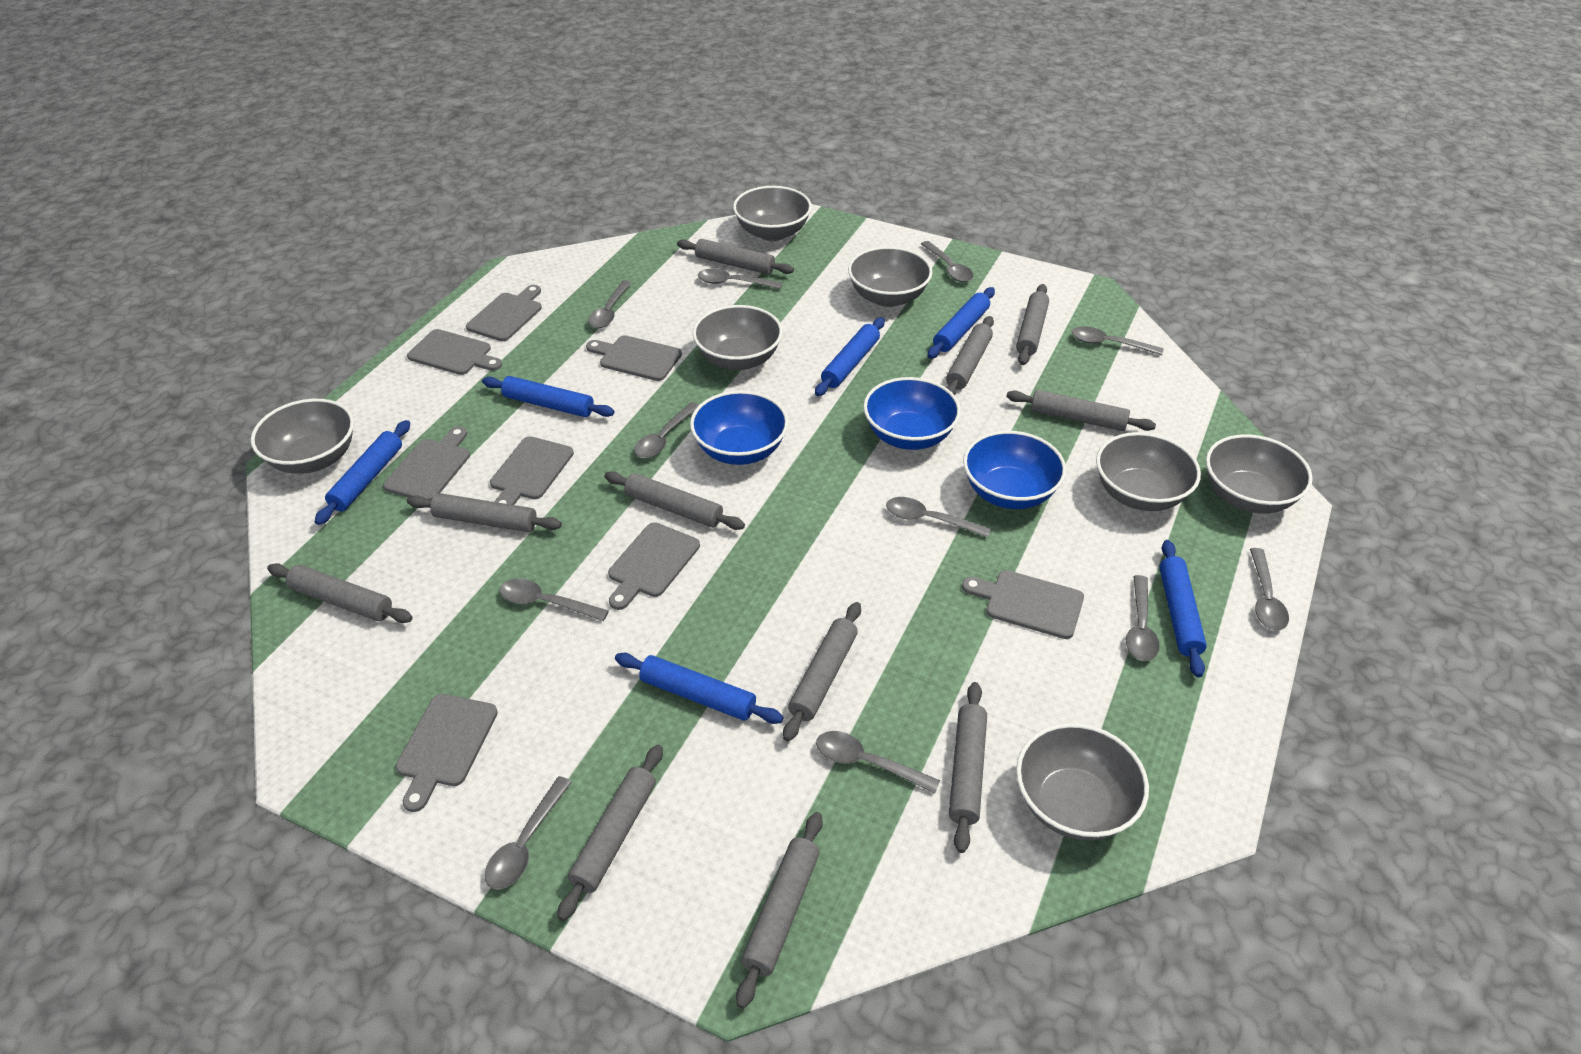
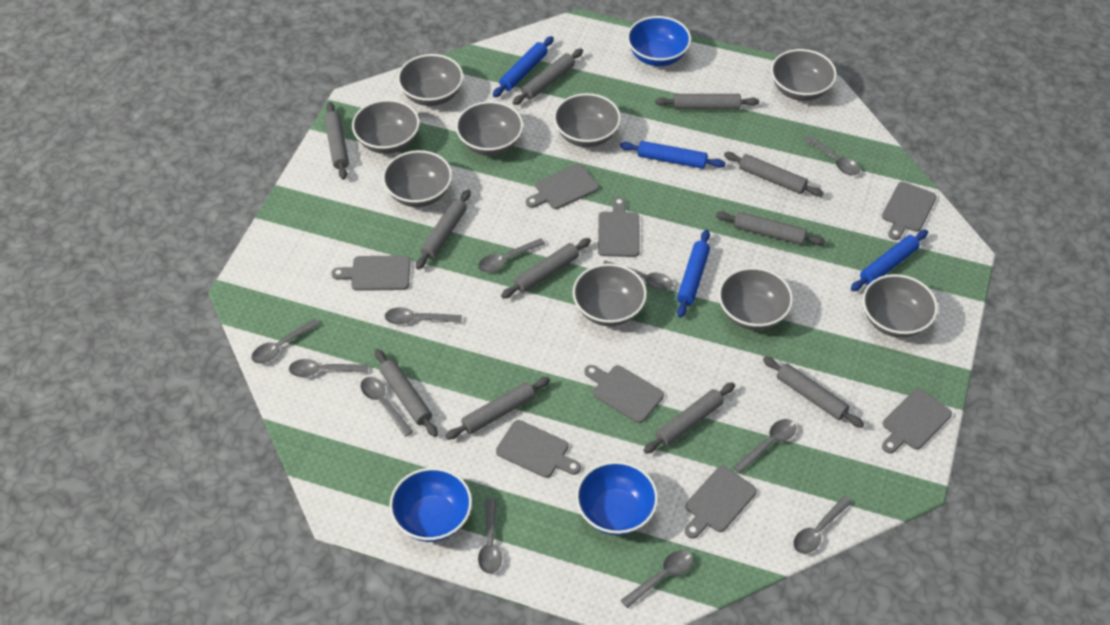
blue rolling pin: [315,420,410,525] [482,376,614,417] [615,653,783,724] [815,317,885,396] [927,287,995,359] [1159,540,1207,678] = 6 -> [493,36,554,97] [620,141,726,169] [677,230,710,318] [851,230,928,291] = 4
grey bowl: [251,399,354,474] [693,305,783,370] [733,186,812,241] [848,246,933,307] [1016,723,1149,841] [1096,432,1201,511] [1206,434,1313,514] = 7 -> [352,99,420,154] [382,150,452,207] [398,54,463,106] [456,101,523,156] [554,93,621,147] [573,263,647,326] [718,267,793,330] [771,49,837,101] [862,274,938,338] = 9

